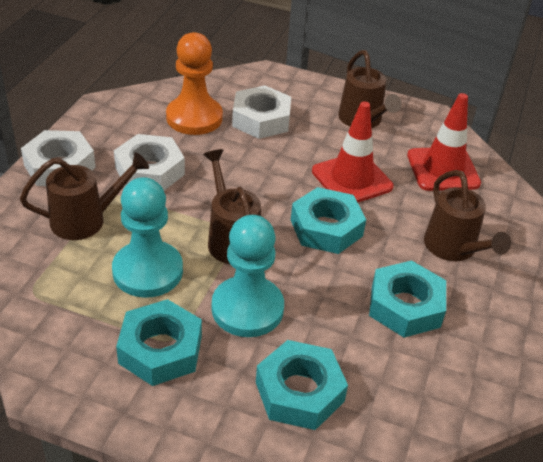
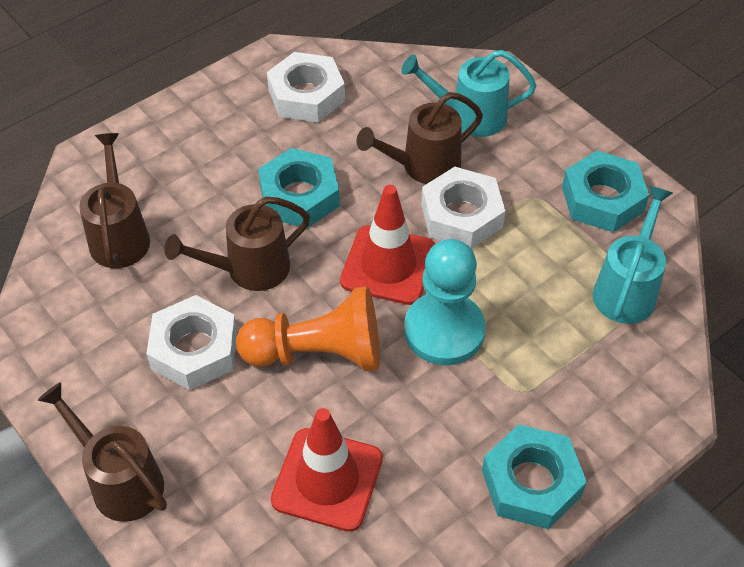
turquoise nut: [116,299,202,386] [256,340,348,430] [291,187,366,254] [369,260,446,338] = 4 -> [258,148,340,228] [482,424,587,529] [562,151,649,232] = 3
turquoise pawn: [112,177,183,298] [212,215,284,337] = 2 -> [404,239,486,365] = 1
turquoise watering can: none = 0 -> [401,50,537,137] [593,186,673,324] = 2

